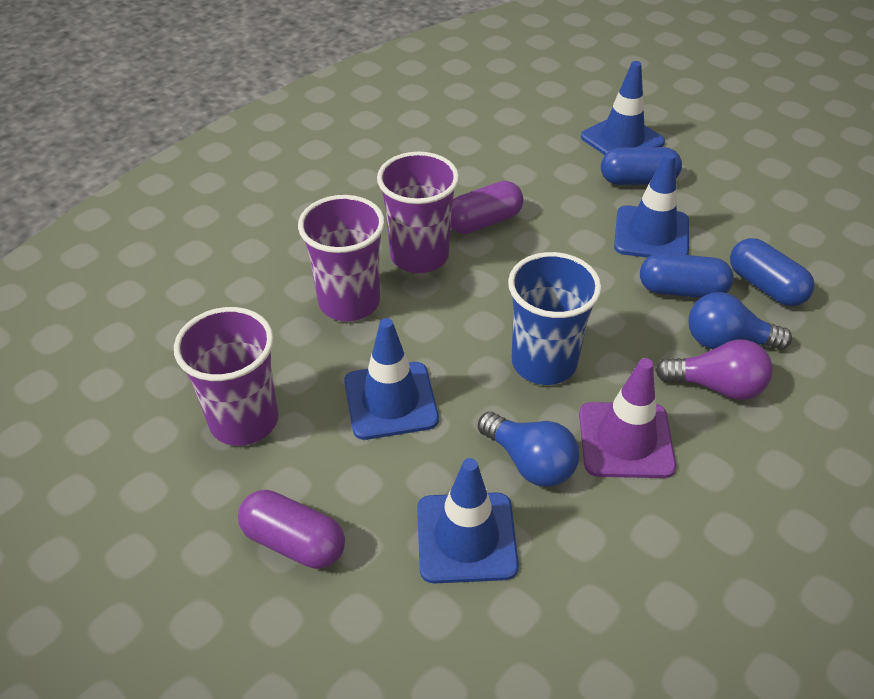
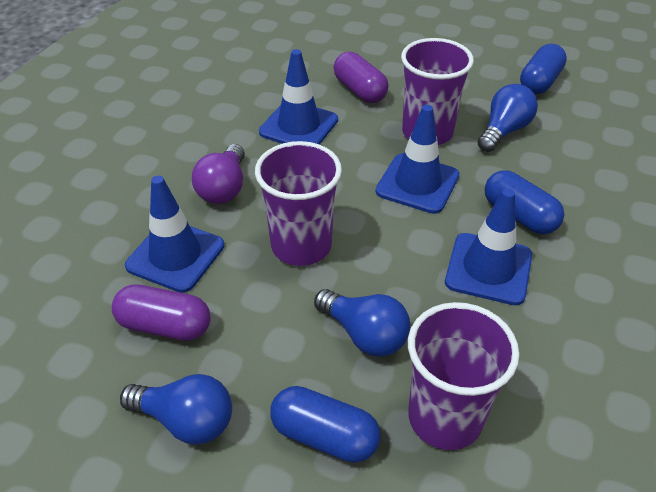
blue cup: [508,252,602,385] = 1 -> none = 0
blue light bulb: [478,412,579,487] [688,292,792,350] = 2 -> [120,374,232,445] [314,289,410,357] [478,84,538,152] = 3
purple traffic cone: [579,358,676,478] = 1 -> none = 0

